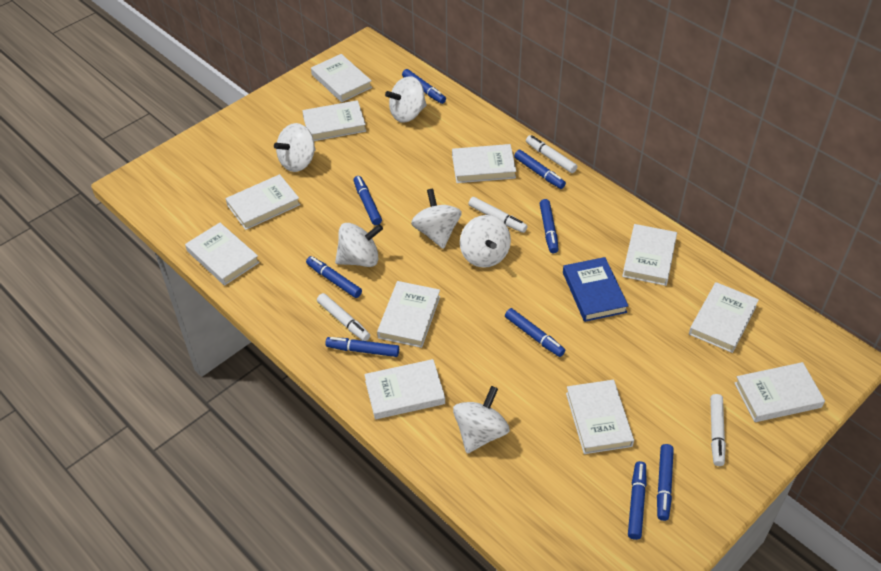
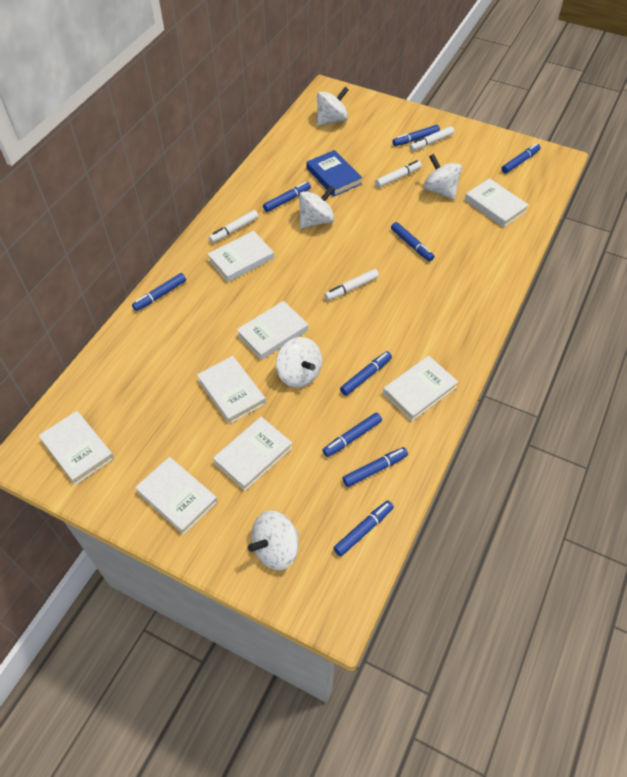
white book: [185,223,260,286] [226,174,300,230] [302,100,366,141] [311,54,372,102] [364,359,445,419] [377,281,440,348] [452,144,516,183] [566,380,634,454] [622,224,677,286] [689,282,759,353] [734,362,825,422] = 11 -> [38,411,114,485] [135,457,218,534] [197,356,266,424] [208,231,274,282] [213,417,292,491] [237,301,308,360] [383,356,458,421] [465,178,529,227] = 8
white spinning top: [274,123,316,172] [335,223,383,267] [385,76,427,123] [411,188,462,249] [453,386,510,454] [460,215,511,268] = 6 -> [248,510,299,570] [276,337,322,388] [299,186,335,229] [317,87,349,126] [423,154,462,200] = 5

